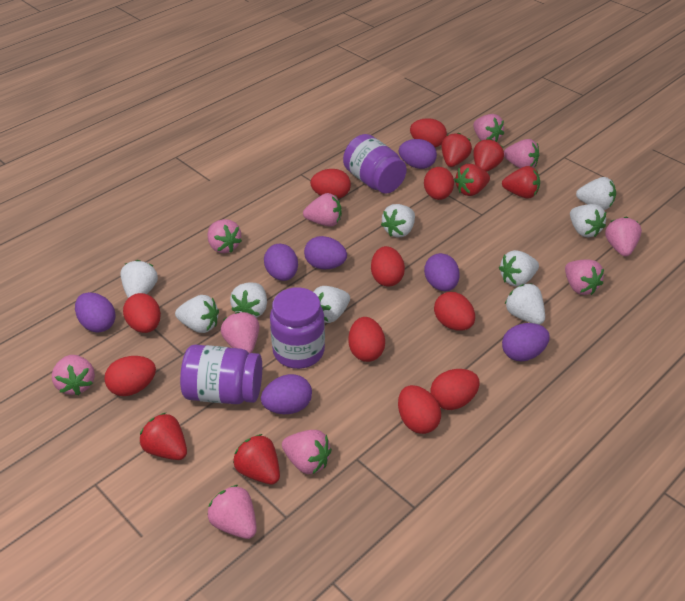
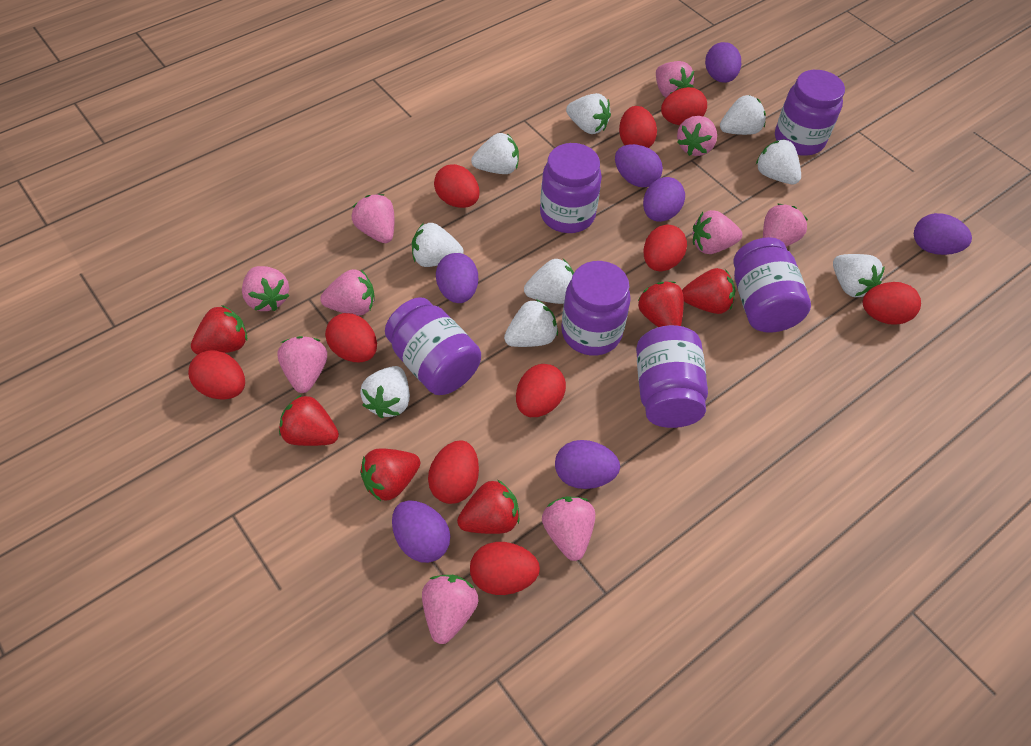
purple jar: [180,345,262,404] [270,287,325,369] [343,134,407,194] = 3 -> [385,297,481,395] [540,143,602,233] [561,261,631,356] [636,325,708,428] [733,237,811,333] [775,70,845,156] = 6

